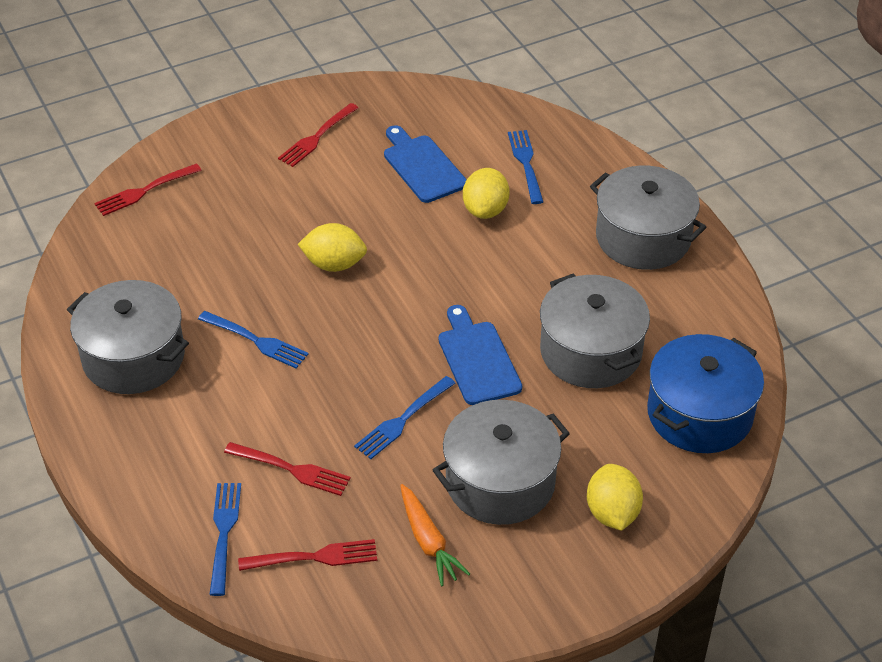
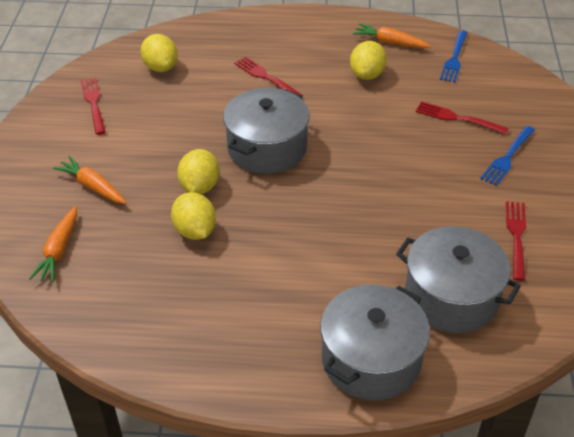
blue cutting board: [384,125,467,203] [439,305,522,405] = 2 -> none = 0
blue fork: [198,311,309,369] [209,483,241,596] [354,376,456,459] [508,130,544,204] = 4 -> [440,30,468,83] [480,126,535,186] = 2
blue pot: [647,334,764,453] = 1 -> none = 0
grey pot: [67,280,189,394] [433,400,570,525] [540,273,650,388] [590,166,706,270] = 4 -> [223,88,310,174] [320,285,430,400] [396,226,521,333] = 3
orange carrot: [400,484,470,586] = 1 -> [29,206,77,283] [53,156,127,204] [353,23,432,48] = 3
yellow lemon: [298,223,367,272] [463,168,509,219] [587,464,643,531] = 3 -> [141,34,178,72] [171,192,216,240] [177,149,220,194] [350,41,387,80] = 4

